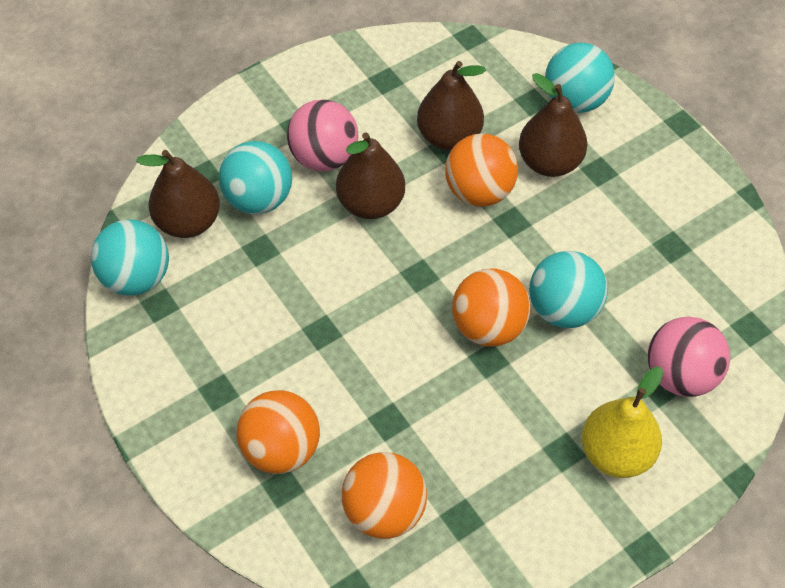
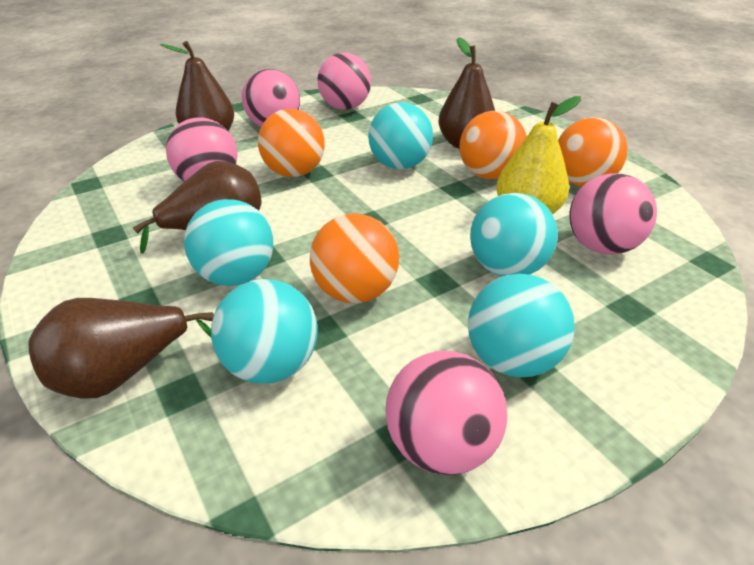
pink ball: [287,99,358,171] [648,317,730,397] = 2 -> [166,117,238,182] [242,69,300,127] [318,53,371,110] [385,351,507,475] [569,173,657,254] = 5
turquoise ball: [91,219,169,295] [219,141,292,214] [529,251,608,328] [545,43,615,113] = 4 -> [184,199,273,286] [211,279,318,384] [368,102,433,169] [468,274,575,377] [470,193,558,277] = 5

